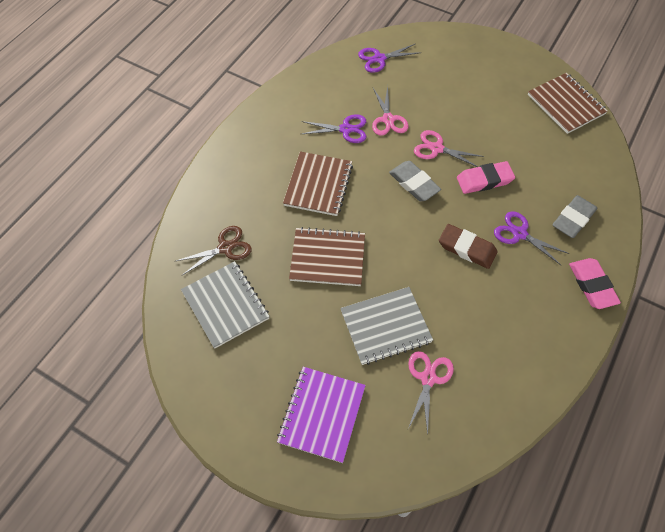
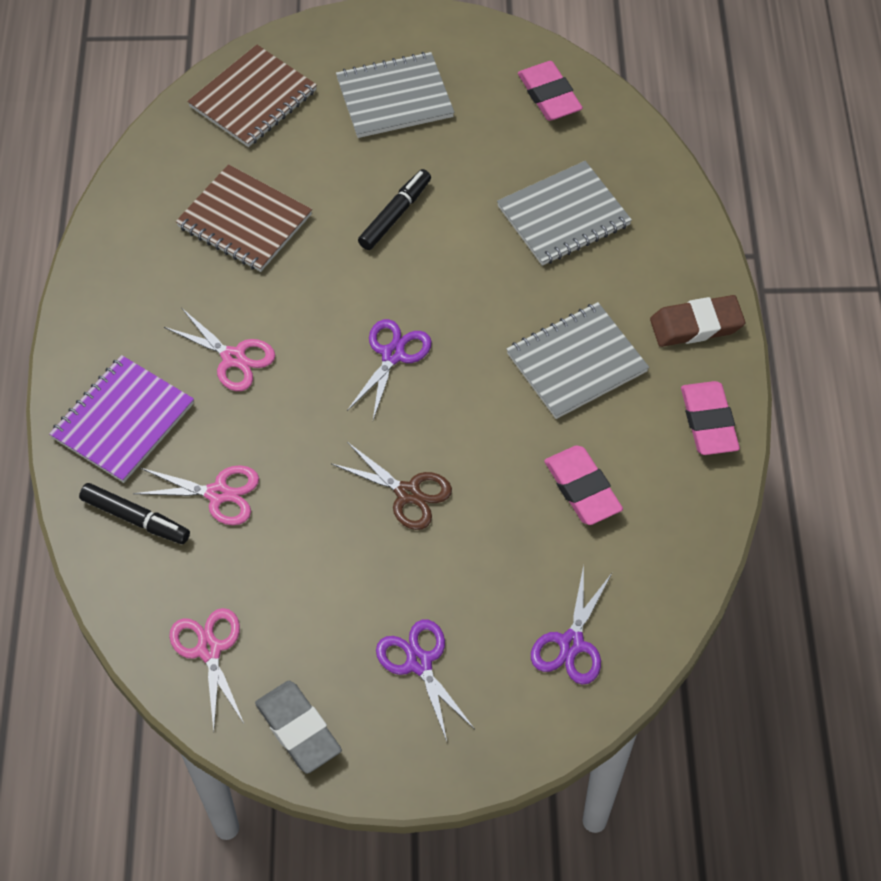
black marker: none = 0 -> [79,483,190,544] [358,169,431,250] = 2
brown notebook: [283,151,353,216] [289,227,365,286] [528,73,608,134] = 3 -> [176,164,312,272] [187,45,317,147] = 2
grey eraser: [389,161,441,201] [552,195,597,238] = 2 -> [255,681,342,774] = 1
grey notebook: [181,261,270,348] [340,287,433,365] = 2 -> [336,52,454,138] [497,161,632,266] [506,302,649,419] = 3
pink eraser: [457,161,515,194] [569,258,621,309] = 2 -> [518,61,583,121] [544,446,623,525] [681,381,740,455] = 3

